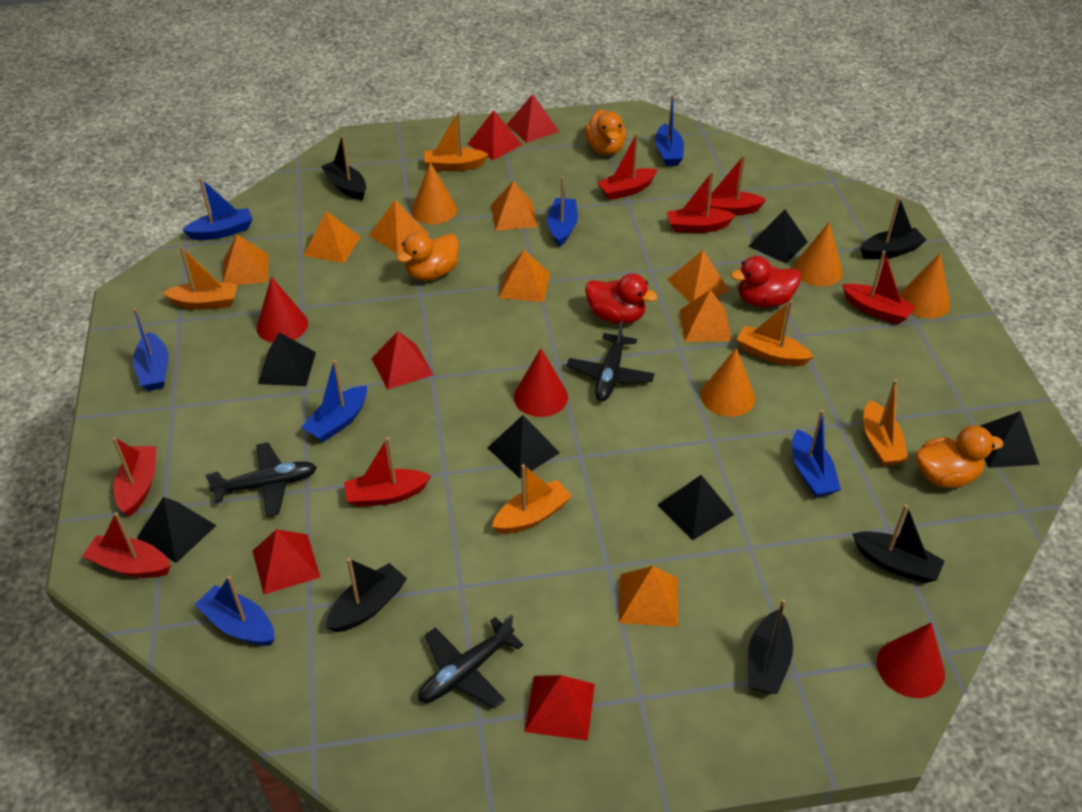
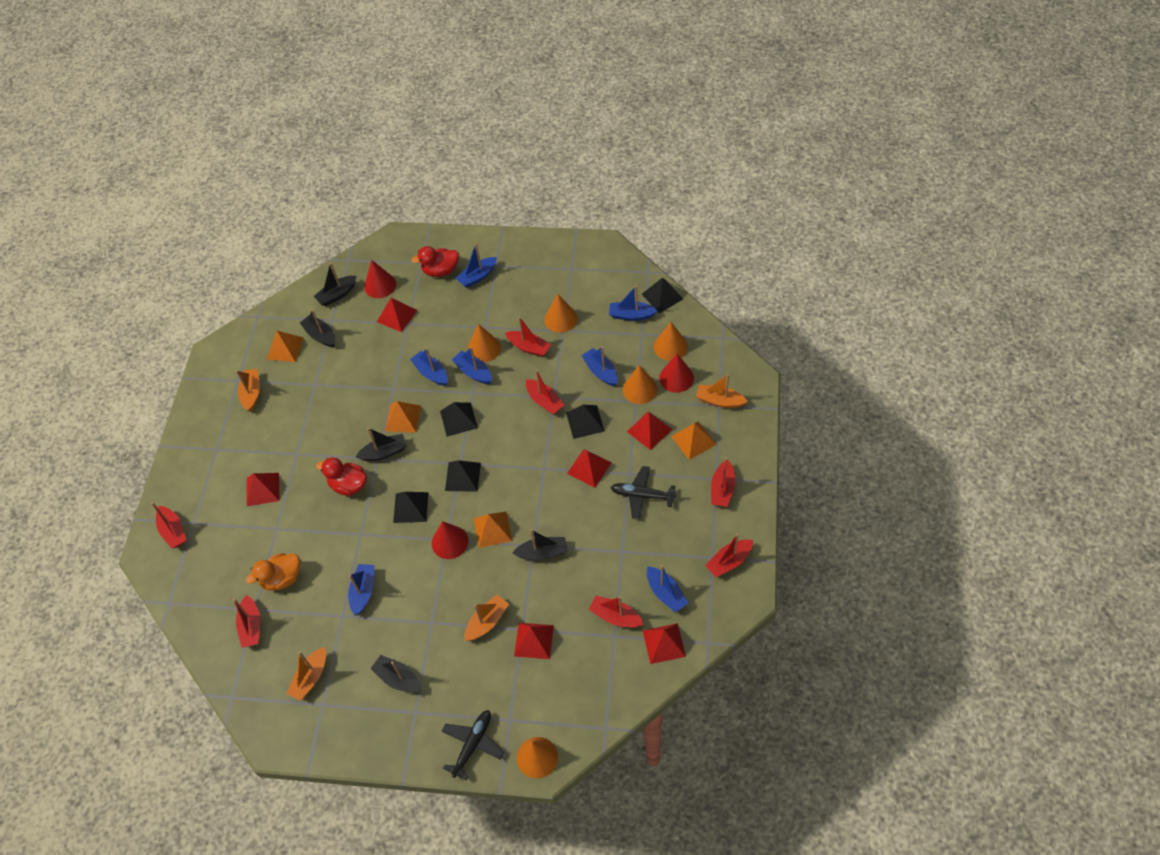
black plane: [205,442,317,517] [418,615,524,709] [566,321,655,401] = 3 -> [442,710,504,781] [610,466,676,520] = 2
black pyramid: [137,497,217,563] [258,332,316,386] [488,415,560,478] [658,475,734,540] [748,209,808,264] [980,411,1040,468] = 6 -> [393,492,428,523] [440,402,478,437] [445,460,481,492] [566,405,605,439] [642,277,683,313] = 5
orange boat: [163,247,238,310] [425,111,489,171] [492,464,572,534] [737,301,814,366] [863,380,909,466] = 5 -> [236,369,260,412] [286,647,326,701] [465,595,509,641] [696,374,748,408] = 4
orange cone: [411,162,457,224] [701,348,755,417] [794,222,843,286] [899,253,950,318] = 4 -> [467,324,501,363] [517,737,558,779] [544,294,578,333] [623,365,658,404] [654,322,688,361] = 5
orange duck: [397,232,459,281] [584,109,626,155] [915,426,1003,488] = 3 -> [246,553,300,591] = 1
orange pyramid: [222,235,269,285] [303,211,360,263] [369,200,429,254] [491,181,538,231] [499,250,550,302] [619,566,678,627] [667,250,730,303] [680,290,732,342] = 8 -> [267,331,304,362] [385,401,421,433] [474,512,512,548] [671,422,717,460] = 4
red pyramid: [253,529,320,594] [371,331,433,390] [468,110,522,160] [507,94,559,143] [524,675,595,741] = 5 -> [247,473,279,506] [377,298,417,332] [514,623,554,659] [567,449,611,488] [627,411,672,450] [643,623,686,664] = 6

